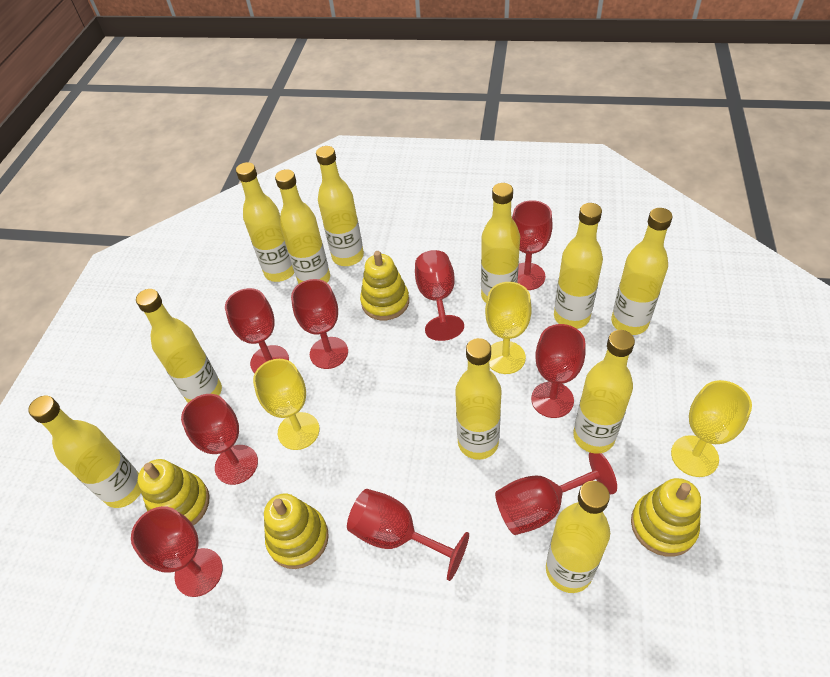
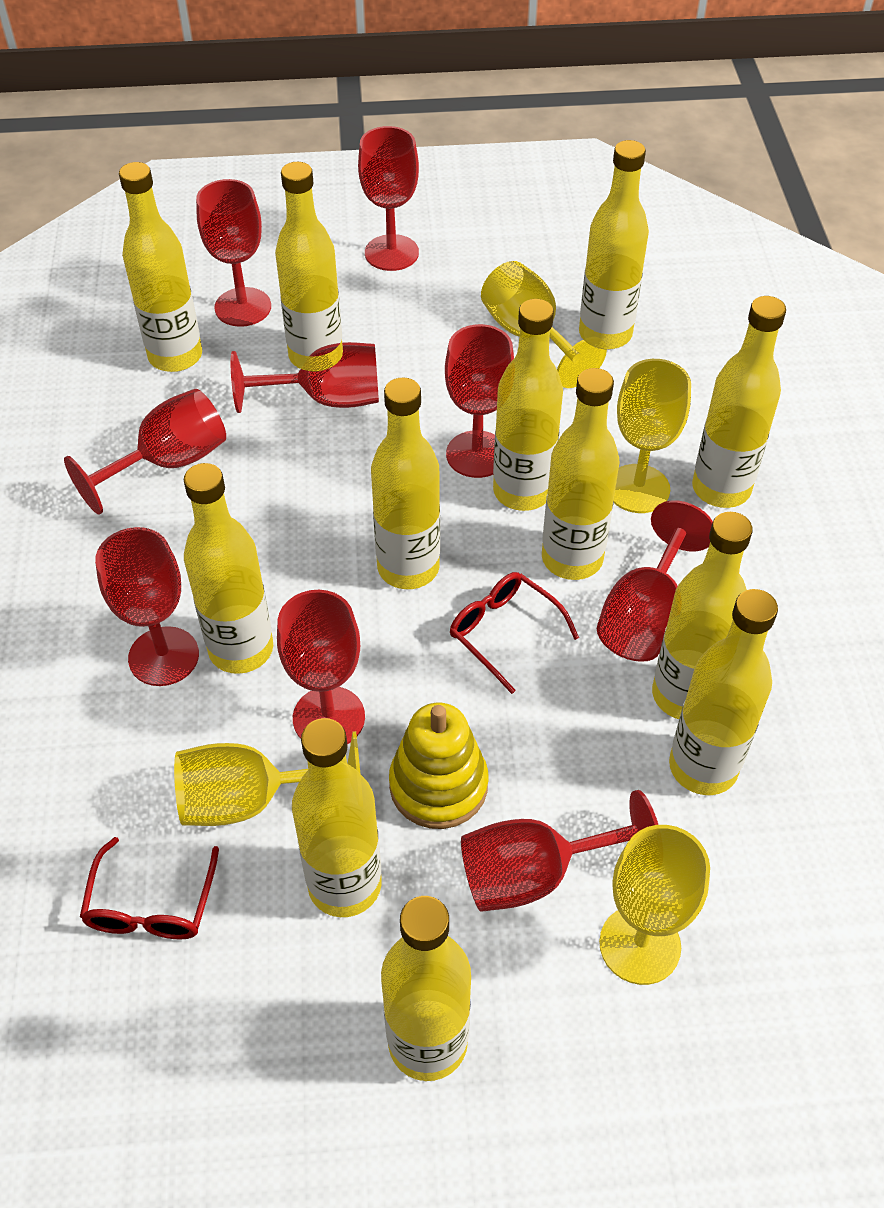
red glasses: none = 0 -> [80,837,219,940] [450,572,579,694] = 2
yellow bottle: [28,396,141,508] [136,289,222,403] [236,162,294,282] [275,169,330,284] [316,146,364,266] [455,338,502,460] [481,183,520,303] [546,481,610,593] [554,203,603,329] [573,330,635,453] [611,208,673,335] = 11 -> [119,162,202,372] [184,463,273,674] [275,162,342,369] [292,718,382,917] [371,377,440,589] [381,896,471,1081] [493,299,563,511] [542,368,619,580] [579,140,649,349] [652,512,753,719] [669,589,778,795] [692,296,786,508] = 12
yellow goblet: [253,359,320,450] [485,282,532,374] [671,380,752,477] = 3 -> [174,731,360,826] [481,261,607,388] [599,825,710,985] [613,359,691,513] = 4
yellow stacking toy: [138,459,210,526] [264,494,329,569] [360,251,409,320] [631,478,701,557] = 4 -> [389,703,488,829] = 1

